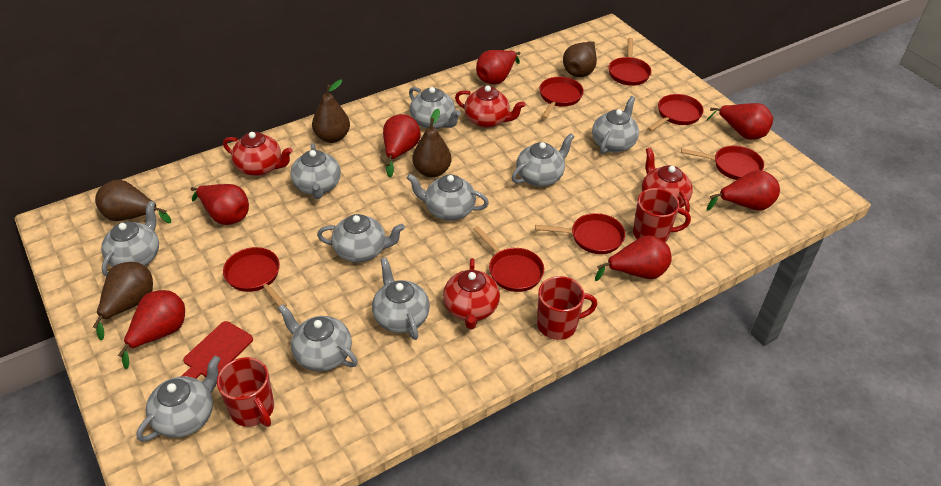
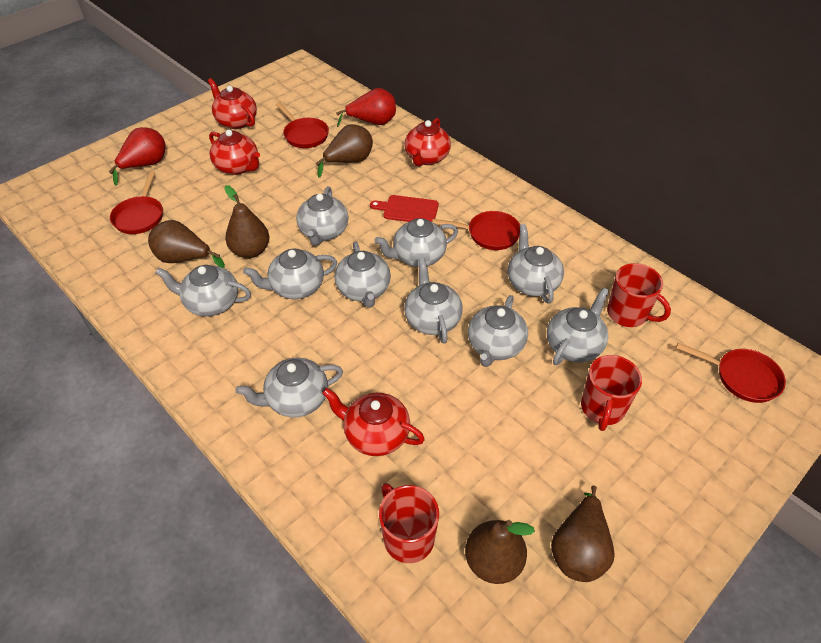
red pan: [223,247,287,307] [473,226,544,292] [535,213,625,254] [539,77,584,119] [608,38,652,86] [647,94,704,131] [681,146,764,180] = 7 -> [110,171,163,234] [276,102,329,148] [432,211,520,250] [676,343,786,403] = 4
red pear: [118,290,185,369] [191,184,249,225] [383,114,421,177] [476,50,521,85] [595,235,671,281] [706,103,773,140] [707,170,780,211] = 7 -> [109,127,166,186] [336,88,396,127] = 2

